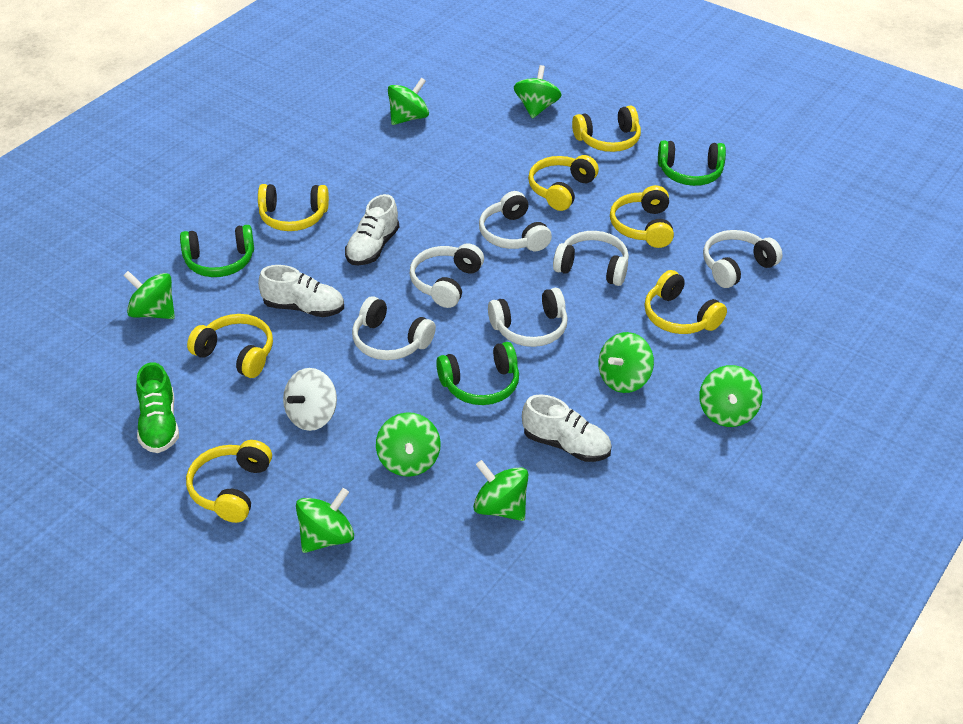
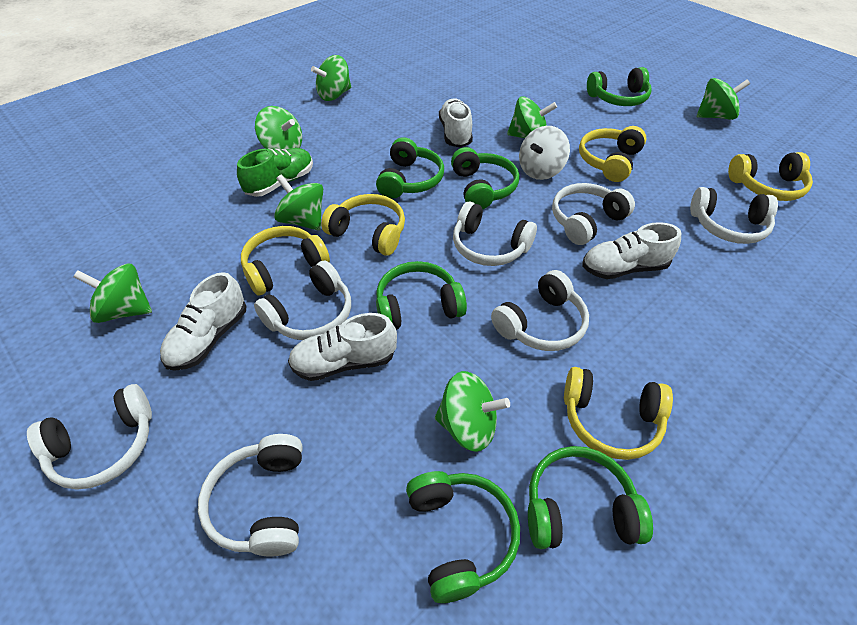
green headphones: [180,225,254,277] [436,342,519,405] [658,140,726,186] = 3 -> [376,137,444,199] [376,261,467,330] [406,471,520,603] [451,147,519,209] [528,446,653,549] [587,67,652,106] = 6
green spinning top: [123,271,175,319] [296,488,354,553] [376,412,441,477] [388,78,429,125] [473,460,528,521] [514,65,561,119] [598,332,654,393] [699,365,763,427] = 8 -> [73,263,152,323] [255,106,302,150] [274,174,323,231] [311,55,351,101] [435,371,510,452] [507,96,557,138] [697,78,750,120] = 7
white headphones: [352,296,436,360] [410,243,484,308] [479,191,552,252] [488,288,568,347] [553,231,629,286] [703,230,783,288] = 6 -> [27,384,152,490] [198,434,302,556] [254,261,351,340] [453,202,537,266] [491,270,589,351] [552,183,635,245] [690,187,778,244] = 7
white shoe: [258,265,344,317] [345,194,399,265] [522,394,611,462] = 3 -> [160,272,246,371] [288,313,397,381] [439,98,473,148] [582,222,681,279] = 4
yellow headphones: [186,440,272,523] [187,314,273,378] [258,184,329,231] [528,155,599,211] [572,105,641,152] [610,185,674,248] [645,270,727,334] = 7 -> [241,226,330,295] [321,194,405,256] [564,367,673,460] [579,126,647,182] [728,152,813,201] = 5

